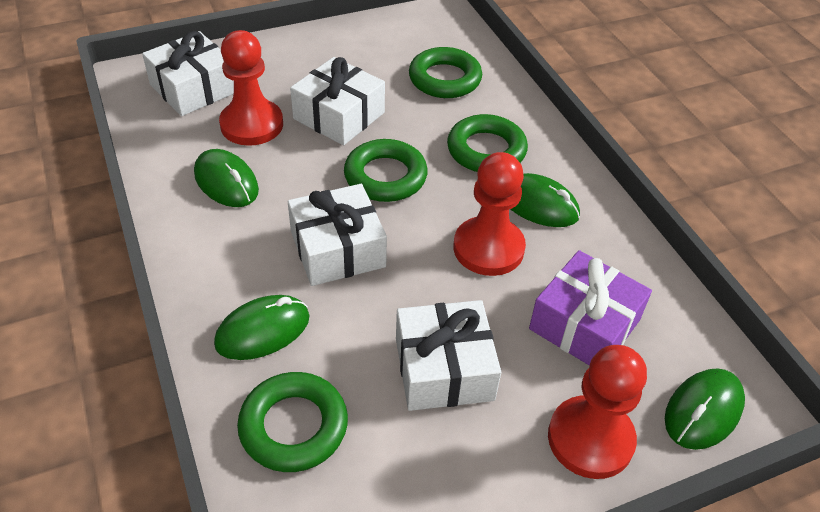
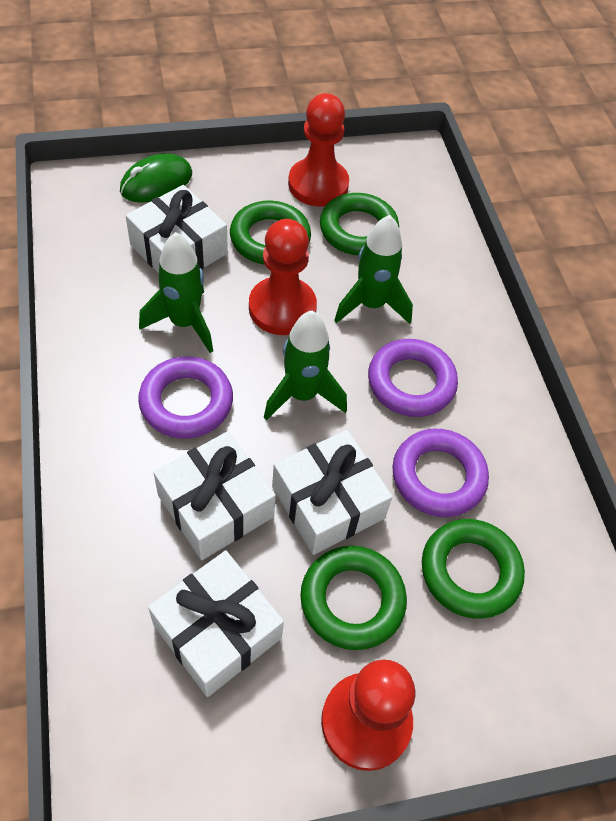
green mouse: [194,149,259,207] [214,295,310,360] [510,173,580,227] [665,368,745,450] = 4 -> [120,153,192,203] = 1
green rocket: none = 0 -> [139,232,213,353] [264,311,347,420] [334,215,413,324] = 3
purple gift: [529,250,652,366] = 1 -> none = 0
purple ring: none = 0 -> [138,356,233,439] [368,339,458,417] [392,429,489,517] = 3

